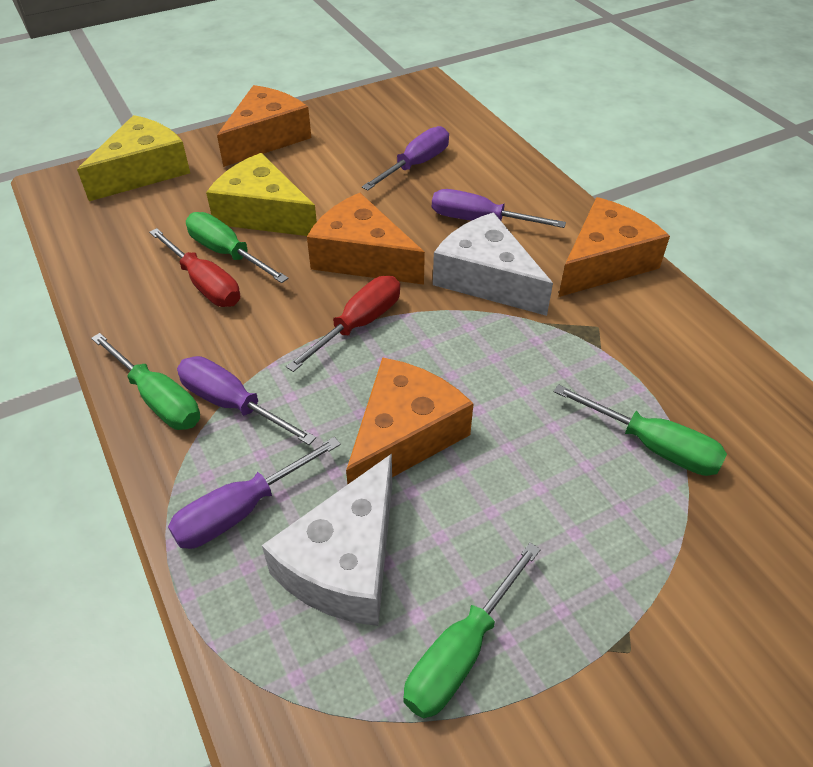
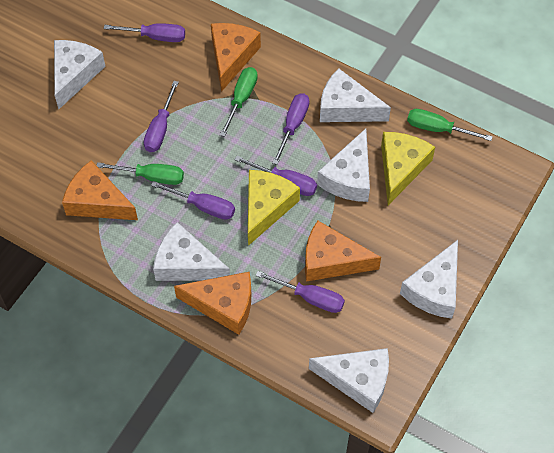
green screwdriver: [91,333,200,430] [186,212,289,283] [403,543,541,719] [554,384,727,476] = 4 -> [97,162,184,185] [220,67,258,137] [407,109,493,141] = 3
purple screwdriver: [168,437,341,549] [177,356,316,445] [362,126,449,190] [432,189,566,228] = 4 -> [104,23,185,42] [144,81,179,152] [151,181,235,220] [234,156,317,196] [255,271,345,313] [272,93,309,165] = 6
red screwdriver: [149,228,240,307] [286,276,400,372] = 2 -> none = 0
white cheese: [262,454,392,626] [433,213,553,316] = 2 -> [54,40,106,109] [153,222,230,281] [309,348,389,413] [317,129,370,202] [320,68,391,122] [400,240,458,319] = 6

